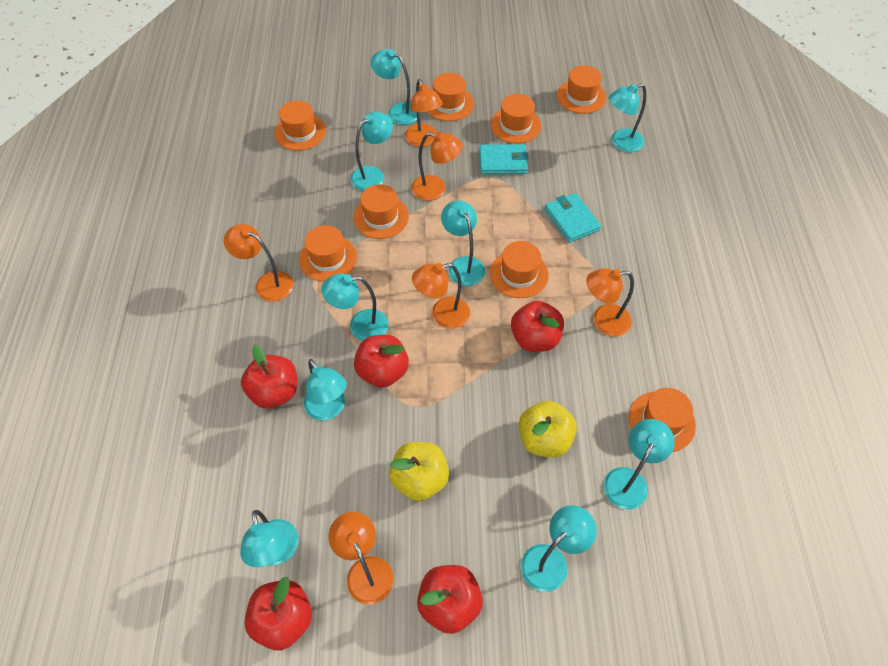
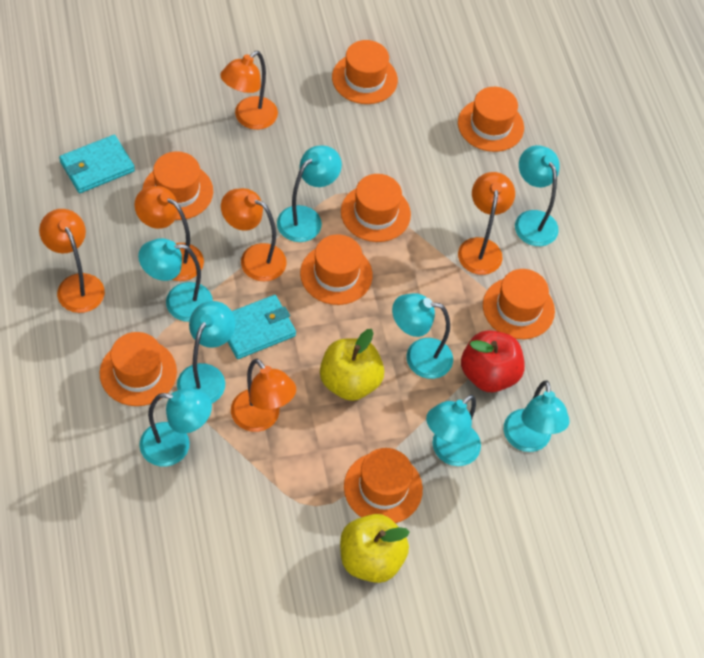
red apple: [241,345,297,409] [245,577,312,650] [354,335,409,388] [417,565,483,634] [511,301,564,352] = 5 -> [461,330,525,392] = 1
turquoise lamp: [240,510,298,567] [304,359,347,421] [321,273,389,341] [350,112,393,191] [371,49,420,125] [441,201,485,286] [521,505,597,592] [604,419,675,510] [609,84,646,152] = 9 -> [138,238,213,322] [139,388,212,467] [177,301,235,403] [277,145,342,242] [392,293,453,379] [426,395,481,466] [504,380,570,452] [515,145,559,246] = 8

